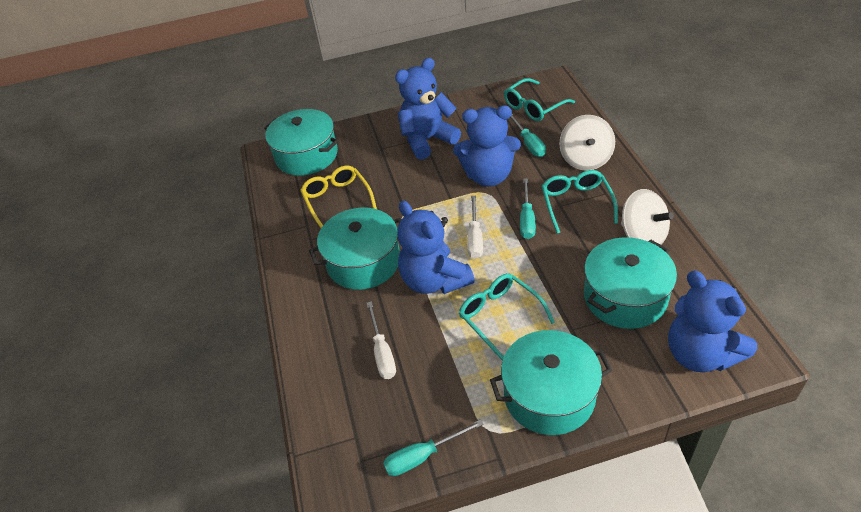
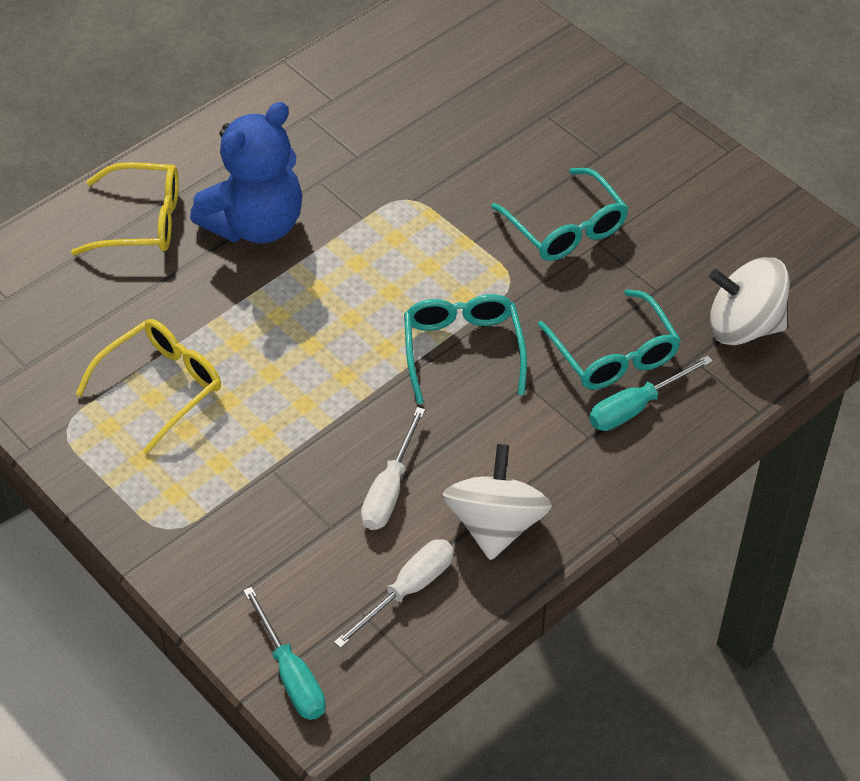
blue teddy bear: [395,58,461,160] [397,201,475,294] [453,105,521,187] [668,271,757,372] = 4 -> [190,102,303,243] = 1
turquoise pot: [264,109,339,176] [309,208,401,290] [490,330,612,435] [584,237,677,329] = 4 -> none = 0
turquoise screwdriver: [383,419,484,476] [510,114,546,157] [520,178,536,239] = 3 -> [243,587,326,720] [589,356,713,431] = 2
yellow glasses: [300,166,377,228] = 1 -> [71,162,179,255] [76,319,221,454] = 2

